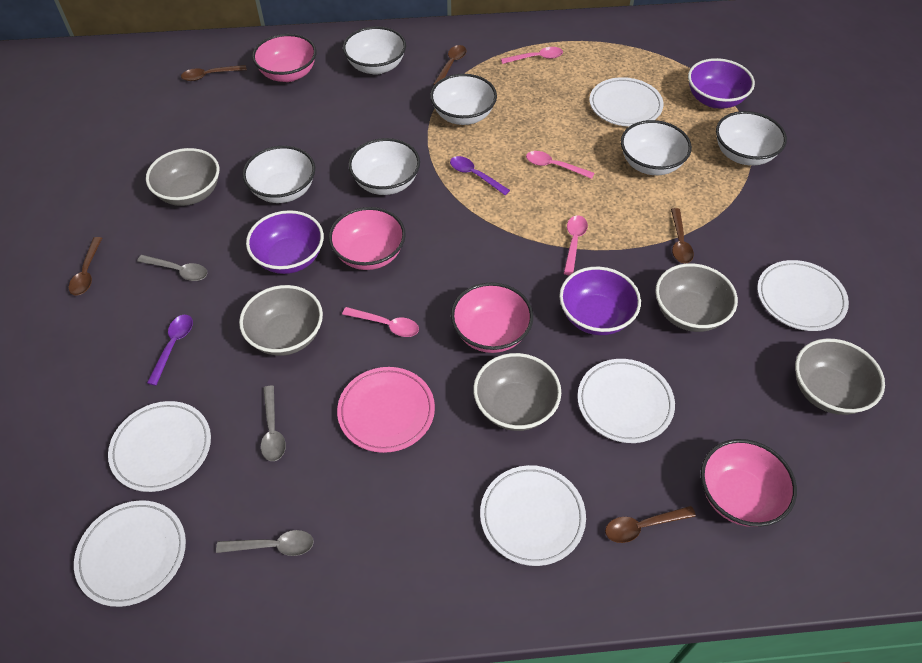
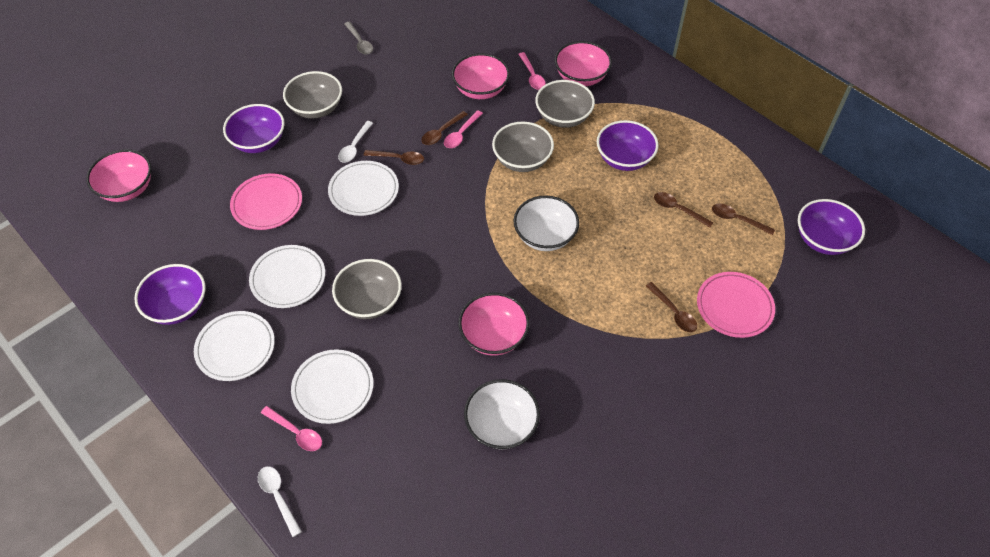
grey bowl: [146,148,219,206] [239,285,323,356] [473,353,561,431] [655,263,738,332] [795,339,885,415] = 5 -> [283,71,342,119] [332,259,402,319] [492,122,554,172] [535,80,595,128] = 4
grey spoon: [137,255,208,281] [216,530,314,556] [261,385,286,461] = 3 -> [344,22,373,55] = 1
pink plate: [337,367,435,453] = 1 -> [230,173,302,230] [697,272,775,338] = 2
pink spoon: [342,307,419,337] [501,47,563,64] [526,151,594,179] [563,215,588,276] = 4 -> [261,406,322,451] [444,110,483,148] [518,52,546,90] = 3
purple bowl: [246,210,324,274] [559,267,641,335] [688,58,755,108] = 3 -> [134,264,206,325] [223,104,285,153] [597,120,658,171] [798,199,865,255] = 4
purple spoon: [147,315,193,386] [450,156,510,195] = 2 -> none = 0
white bowl: [243,146,315,203] [343,26,406,75] [348,138,420,195] [430,74,497,125] [621,120,692,175] [716,111,787,166] = 6 -> [464,379,540,449] [514,196,579,251] = 2
white plate: [74,500,186,607] [108,401,211,492] [480,465,586,566] [577,359,675,443] [589,77,664,127] [757,260,849,331] = 6 -> [194,311,275,381] [249,245,325,308] [291,349,373,424] [328,161,399,216] = 4
white spoon: none = 0 -> [258,466,302,537] [338,121,373,163] = 2

